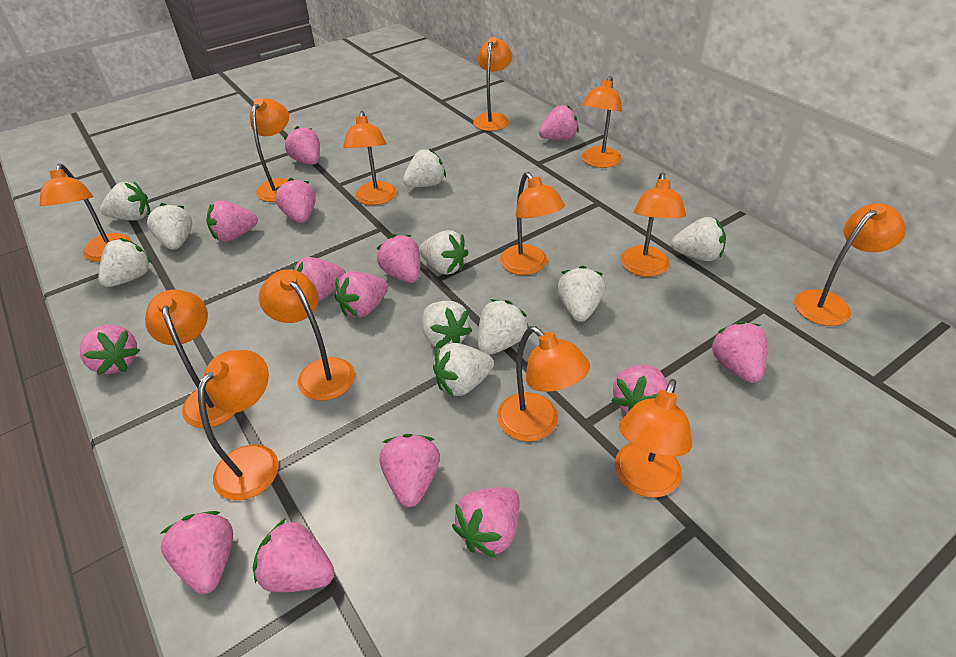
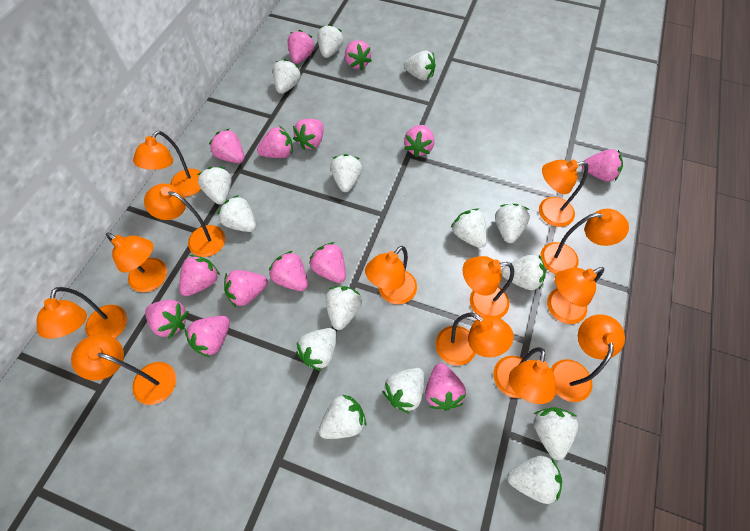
white strawberry: [98,238,152,287] [100,182,150,221] [147,203,192,250] [403,149,446,187] [419,230,469,275] [422,301,472,349] [433,343,494,397] [478,299,529,355] [557,266,605,322] [671,217,726,261] = 10 -> [197,167,231,205] [217,195,256,232] [273,59,301,94] [296,328,337,371] [317,24,343,58] [319,394,366,439] [325,286,362,330] [330,154,362,192] [382,368,425,414] [404,50,436,81] [451,208,487,248] [495,204,530,243] [501,255,546,290] [507,456,562,504] [533,407,578,460] = 15

